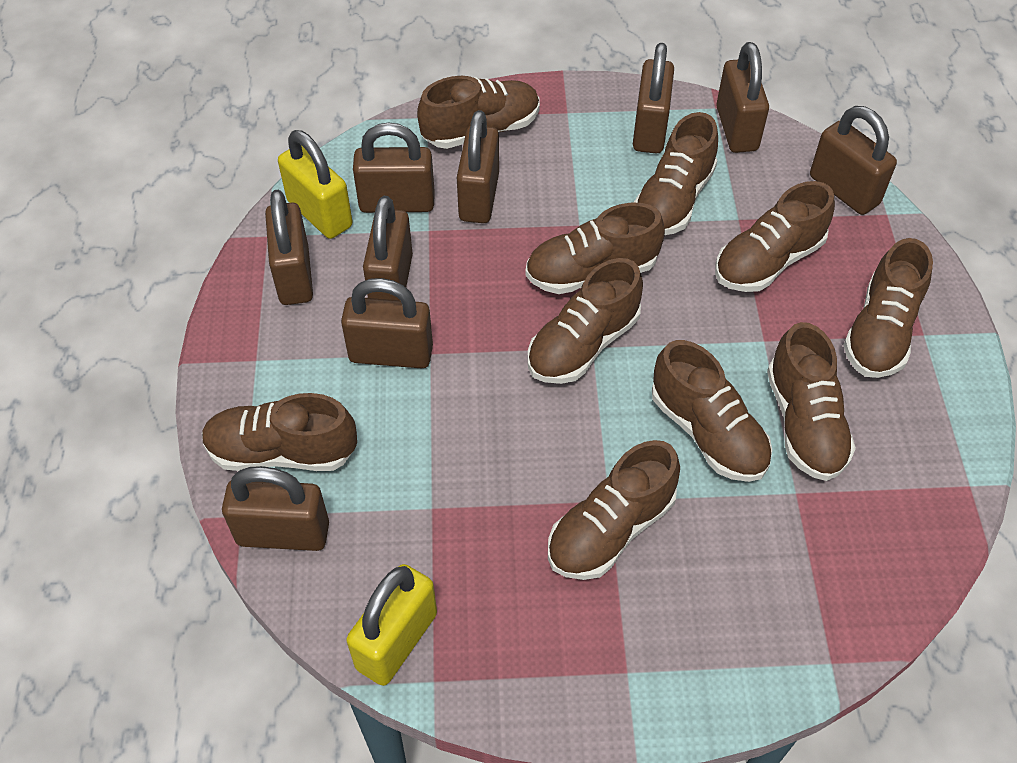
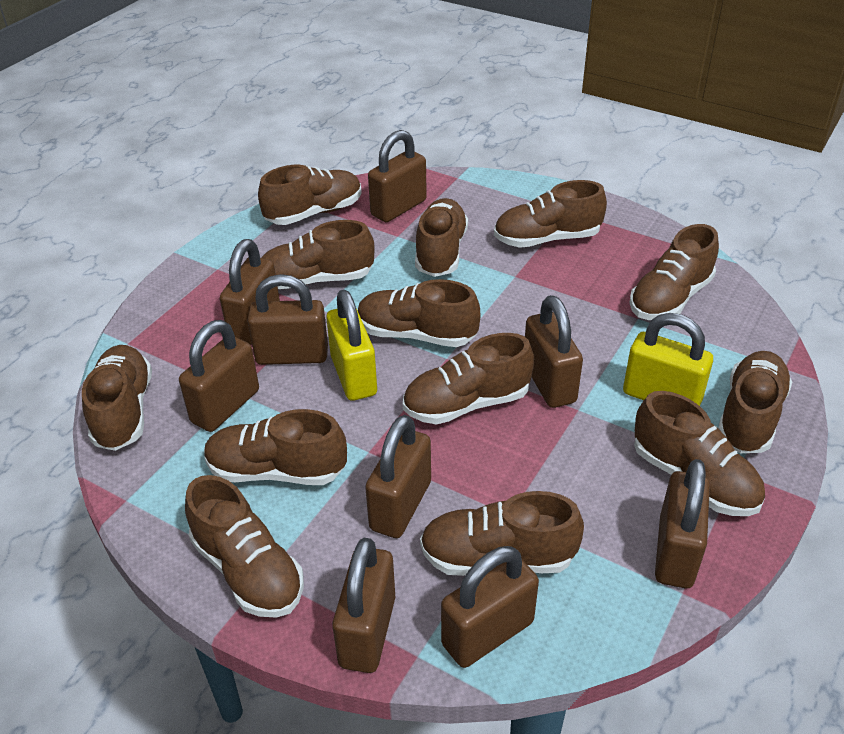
brown shoe: [202,393,357,471] [417,76,540,149] [525,203,665,294] [528,258,643,384] [548,440,680,580] [634,112,718,235] [652,340,772,482] [715,181,835,292] [767,322,856,481] [844,238,933,378] = 10 -> [82,345,152,451] [185,475,304,618] [204,409,347,485] [258,165,362,225] [261,220,375,289] [358,279,480,347] [403,333,534,425] [415,198,468,277] [420,491,584,576] [494,180,607,248] [629,224,719,320] [634,391,765,516] [718,351,792,453] = 13

